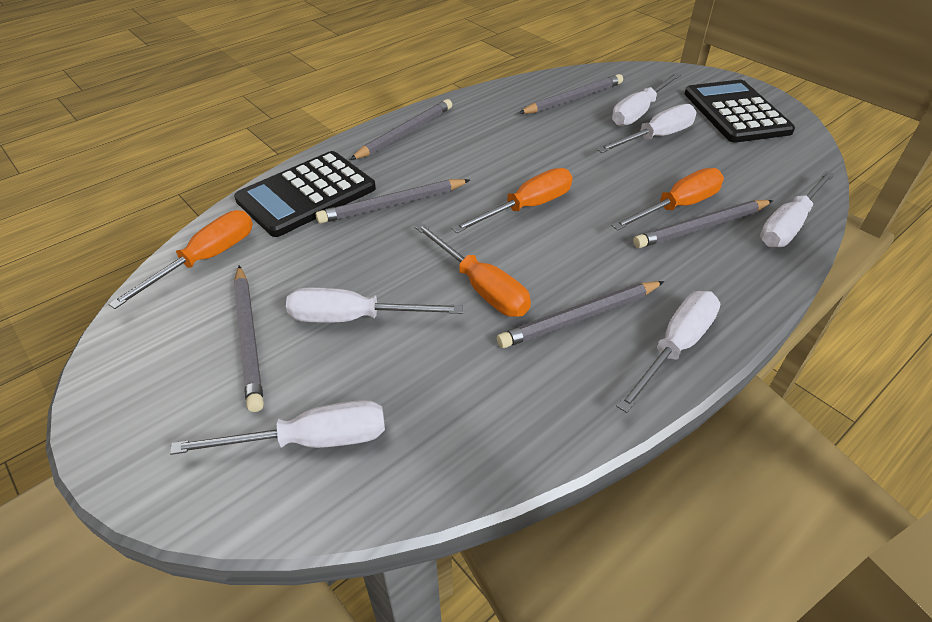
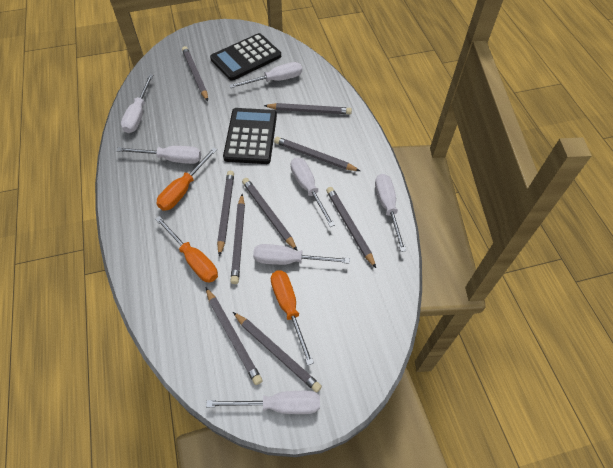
grey pencil: [234,265,264,412] [316,179,470,224] [350,99,452,160] [497,281,664,348] [519,74,623,114] [633,200,773,248] = 6 -> [182,46,208,101] [206,288,263,385] [217,171,234,257] [230,194,245,284] [233,312,322,393] [242,178,297,251] [264,103,352,114] [274,137,360,171] [326,187,376,268] = 9
orange screwdriver: [109,210,253,309] [414,223,531,317] [451,168,573,233] [611,168,724,230] = 4 -> [155,216,218,283] [157,147,217,211] [271,270,314,365] = 3
white screwdriver: [170,400,385,455] [286,287,463,323] [596,104,697,153] [612,73,681,126] [616,291,720,413] [760,171,835,247] = 6 -> [117,146,201,164] [121,75,154,133] [206,391,320,414] [229,62,302,88] [253,244,350,265] [291,158,335,227] [375,174,406,252] = 7

